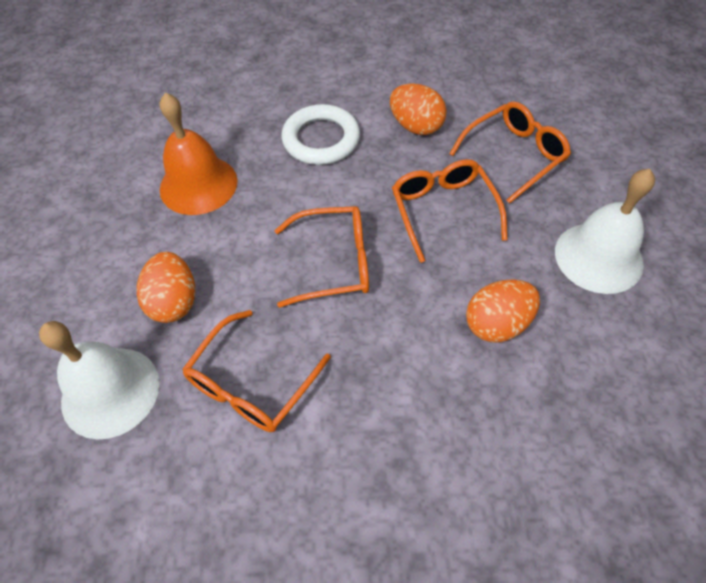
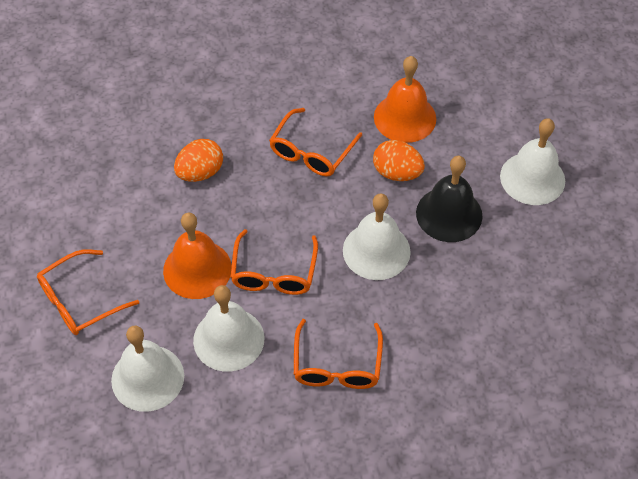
black bell: none = 0 -> [416,156,483,242] = 1
orange bell: [160,93,237,215] = 1 -> [163,213,232,299] [374,56,436,143] = 2
orange egg: [137,252,195,323] [390,83,447,135] [466,279,540,343] = 3 -> [174,139,223,182] [373,140,425,181] = 2
white bell: [39,321,159,440] [555,169,655,294] = 2 -> [111,326,184,412] [193,285,264,372] [343,194,411,280] [500,118,565,205] = 4
white ring: [282,104,360,165] = 1 -> none = 0

